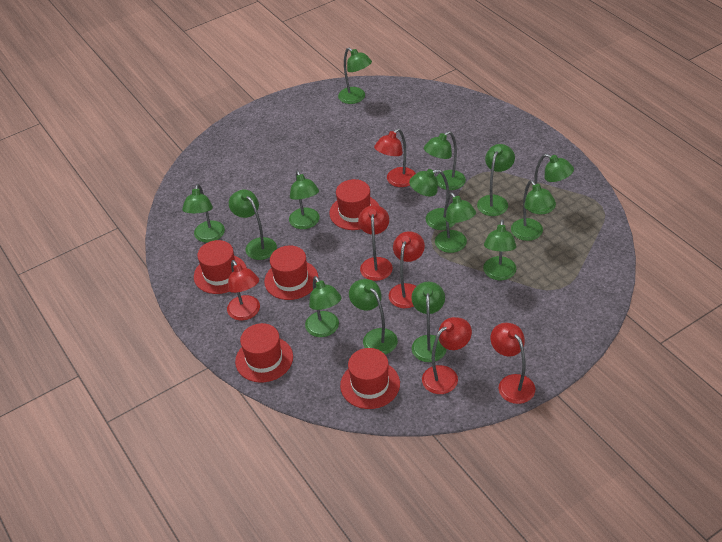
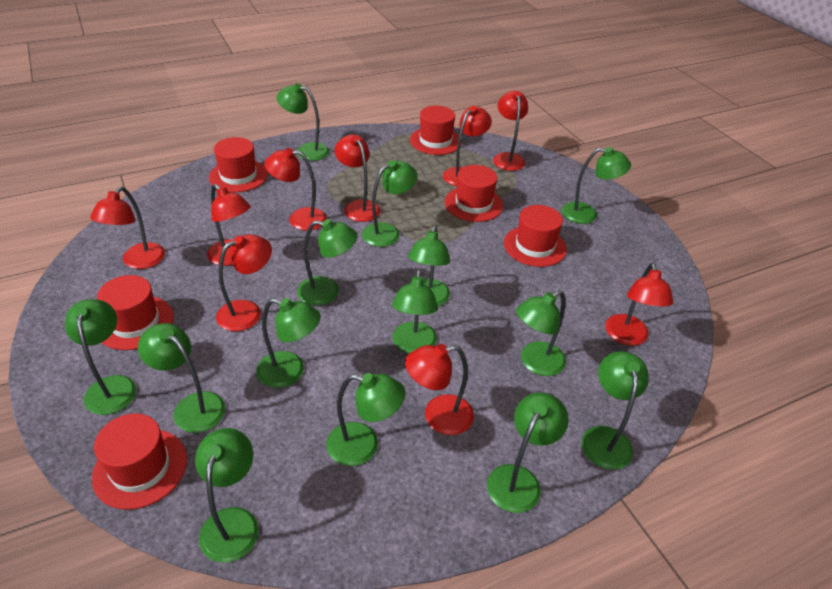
red hat: [194,240,247,294] [235,323,293,383] [264,245,319,300] [329,179,379,230] [340,348,400,409] = 5 -> [92,413,187,510] [97,275,174,350] [209,137,268,192] [410,106,462,155] [445,165,503,222] [504,205,567,267] = 6
red lamp: [227,260,260,321] [358,205,393,281] [374,129,416,187] [389,231,425,308] [422,317,472,394] [491,323,535,404] = 6 -> [90,187,165,269] [207,184,250,266] [216,234,272,331] [264,148,327,231] [335,134,380,222] [405,344,474,435] [443,106,492,186] [493,91,528,171] [605,263,673,346] = 9

